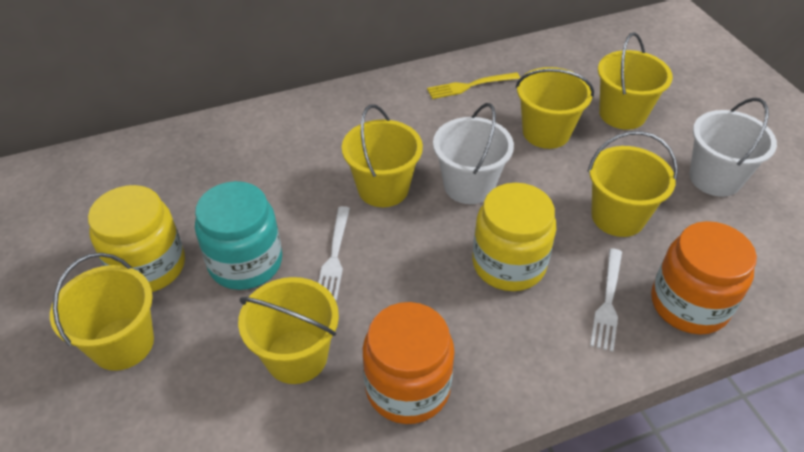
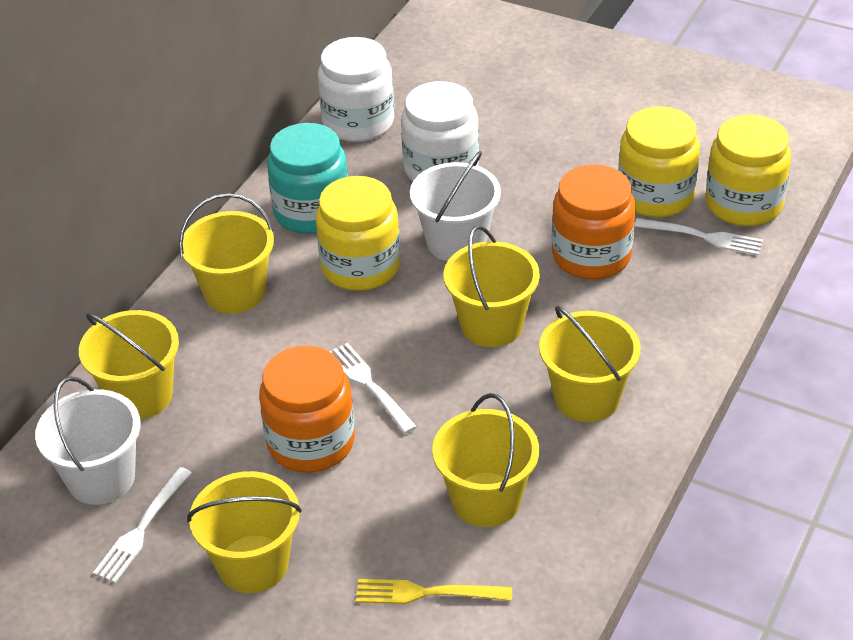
white fork: [318,206,350,301] [590,248,622,352] = 2 -> [93,467,192,583] [329,343,417,434] [635,218,763,256] = 3
white jar: none = 0 -> [318,37,394,142] [401,81,479,181] = 2
yellow jar: [88,185,185,292] [472,183,556,291] = 2 -> [316,176,400,291] [618,106,700,218] [705,114,791,226] = 3

